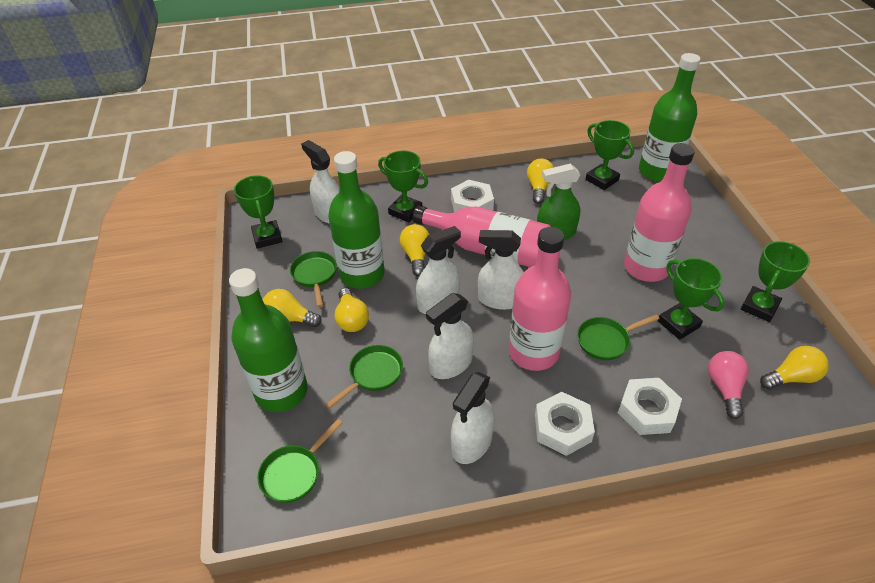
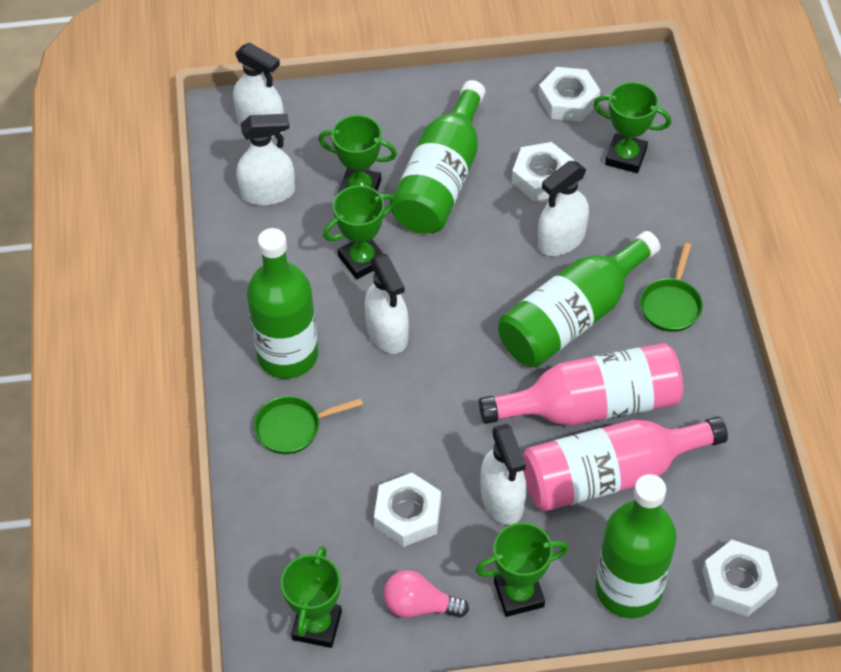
green bottle: [229,268,308,412] [328,151,384,289] [639,53,700,182] = 3 -> [247,228,318,379] [391,80,485,234] [498,231,660,367] [596,474,677,618] = 4
green pan: [258,419,342,503] [290,251,337,308] [325,345,403,409] [577,314,659,360] = 4 -> [254,396,363,454] [640,243,703,332] = 2
green spray bottle: [537,163,581,240] = 1 -> none = 0
pink bottle: [413,205,551,267] [509,227,571,371] [624,143,695,282] = 3 -> [479,343,683,426] [523,416,728,512] = 2
white nut: [451,180,494,212] [535,392,595,456] [618,378,682,435] = 3 -> [374,473,441,547] [512,142,574,201] [538,67,600,122] [702,540,778,617] = 4
yellow light bulb: [263,289,322,327] [335,288,369,332] [400,224,430,276] [527,159,554,204] [760,346,829,390] = 5 -> none = 0

